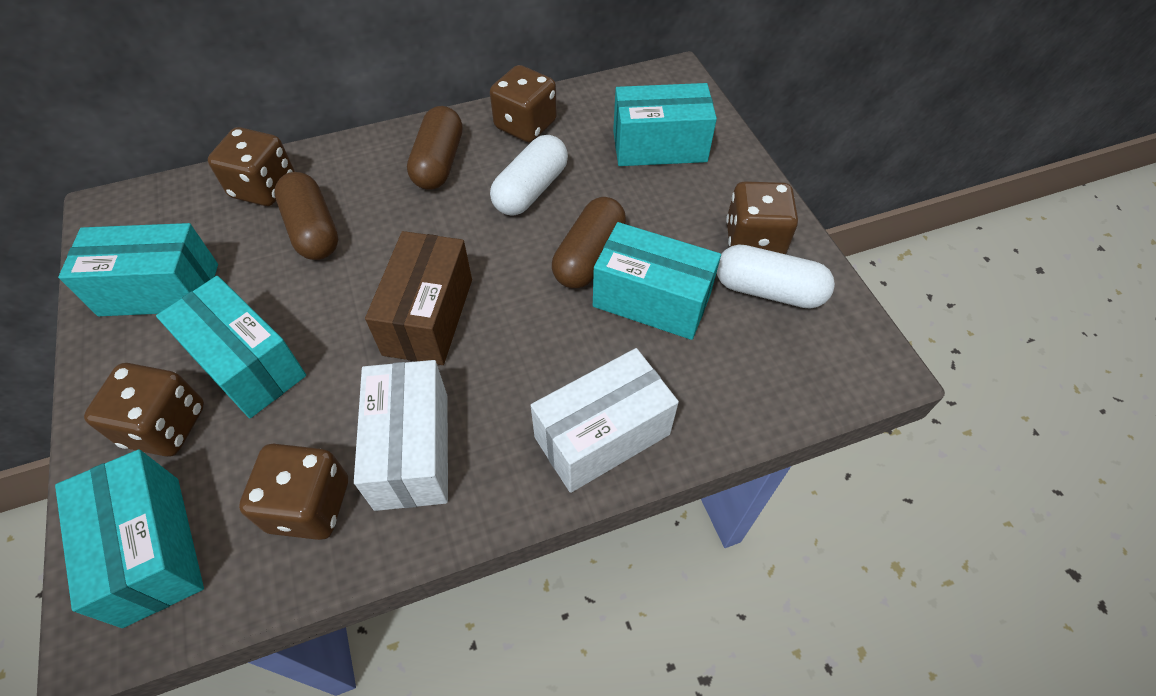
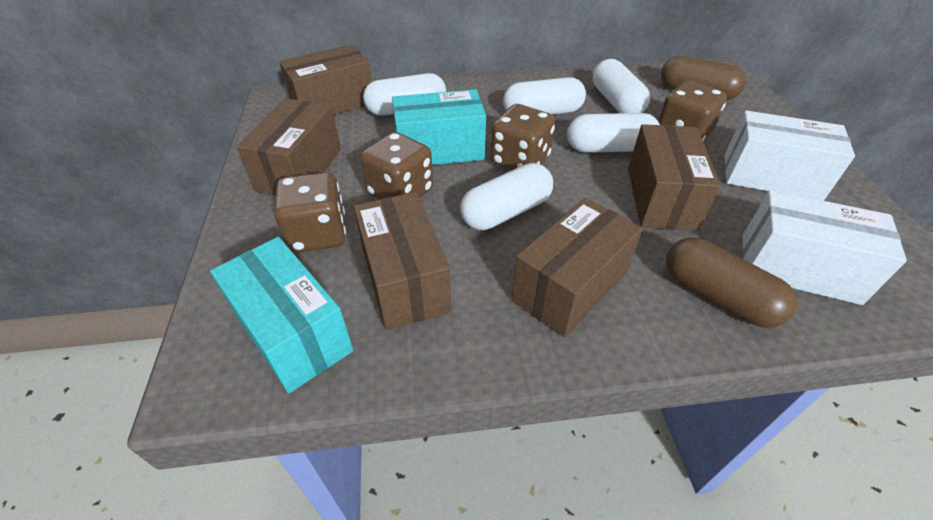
brown box: [365,231,472,365] = 1 -> [236,98,341,196] [279,44,372,115] [353,192,451,330] [511,198,643,337] [628,124,721,231] = 5
brown capsule: [274,172,338,260] [407,106,463,190] [552,197,626,288] = 3 -> [661,56,746,100] [666,237,797,328] = 2
brown dice: [84,363,204,457] [208,127,295,206] [239,444,348,540] [490,65,557,142] [726,181,798,254] = 5 -> [274,172,346,253] [360,132,433,200] [491,104,555,170] [658,81,727,141] = 4
turquoise box: [55,449,204,628] [58,223,218,316] [156,276,306,418] [593,222,721,340] [613,83,717,166] = 5 -> [210,237,353,393] [392,89,486,165] = 2
white capsule: [490,135,568,216] [717,244,835,309] = 2 -> [363,73,446,116] [460,163,553,230] [503,77,586,115] [567,113,660,153] [593,59,650,113] = 5

